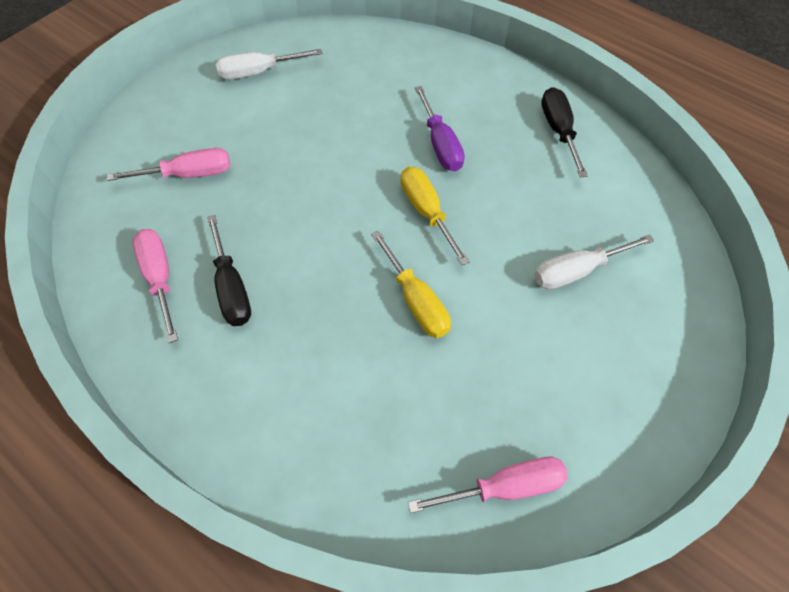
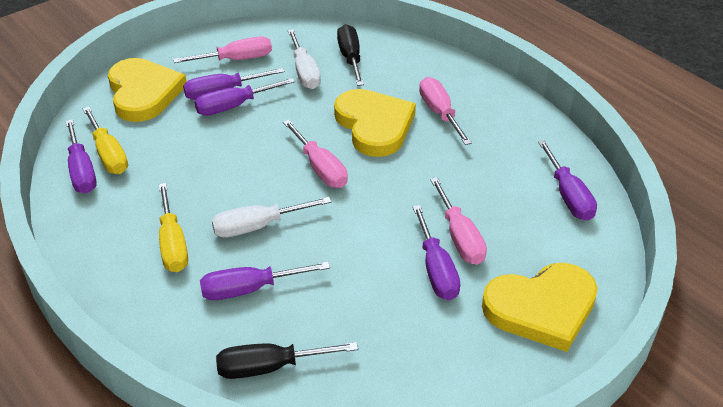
pink screwdriver: [107,148,230,181] [132,229,178,343] [408,457,568,513] = 3 -> [173,37,272,63] [283,120,348,188] [419,77,472,145] [430,177,487,265] = 4
purple screwdriver: [415,86,465,171] = 1 -> [66,119,97,193] [183,68,285,100] [195,78,295,116] [200,262,330,300] [413,205,460,300] [538,140,597,221] = 6
yellow heart: none = 0 -> [108,58,187,122] [334,89,416,157] [482,263,598,352] = 3

